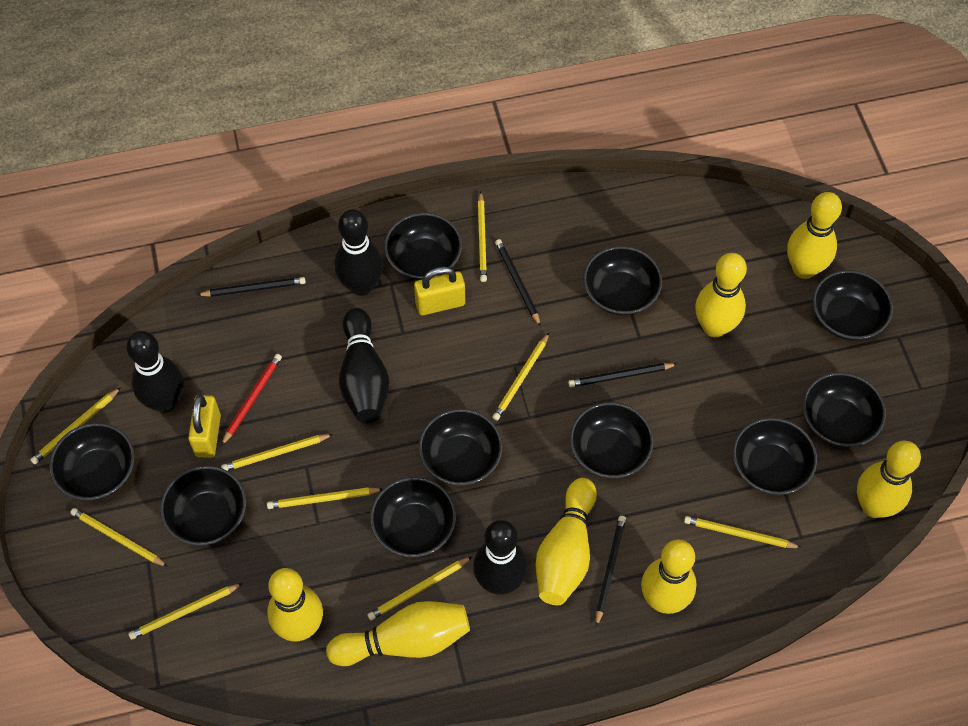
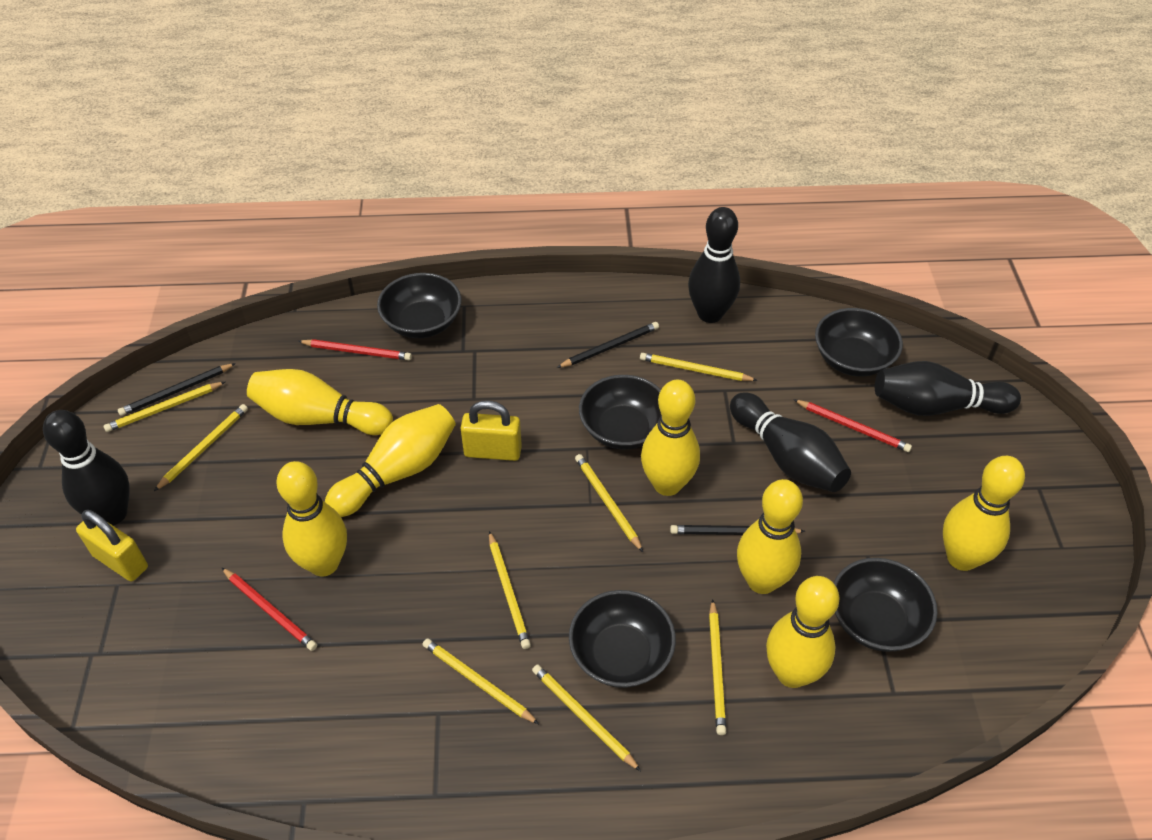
black bowl: [49,423,135,500] [160,466,246,546] [370,477,456,557] [384,213,462,280] [419,409,503,486] [570,402,654,478] [583,246,662,316] [733,418,817,495] [803,372,886,447] [813,270,893,341] = 10 -> [377,273,461,338] [569,590,676,688] [579,375,661,450] [815,308,903,377] [834,558,938,652] = 5
black pencil: [197,277,306,297] [495,239,541,327] [568,363,677,387] [596,516,626,627] = 4 -> [118,363,236,416] [557,322,659,368] [670,525,805,535] = 3
red pencil: [221,354,282,446] = 1 -> [222,568,317,651] [298,339,412,360] [793,399,912,452] = 3
yellow pencil: [30,387,121,464] [70,508,168,567] [128,583,243,640] [221,434,333,471] [267,487,383,509] [367,557,472,620] [478,191,487,282] [492,333,549,421] [684,516,802,548] = 9 -> [104,382,225,432] [154,404,248,491] [423,638,539,724] [489,531,531,649] [532,664,641,771] [575,454,643,552] [640,353,758,381] [709,599,726,735] = 8

